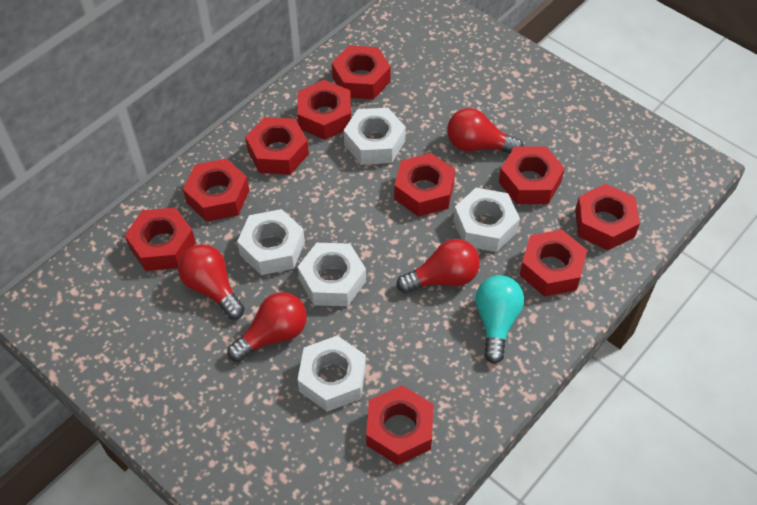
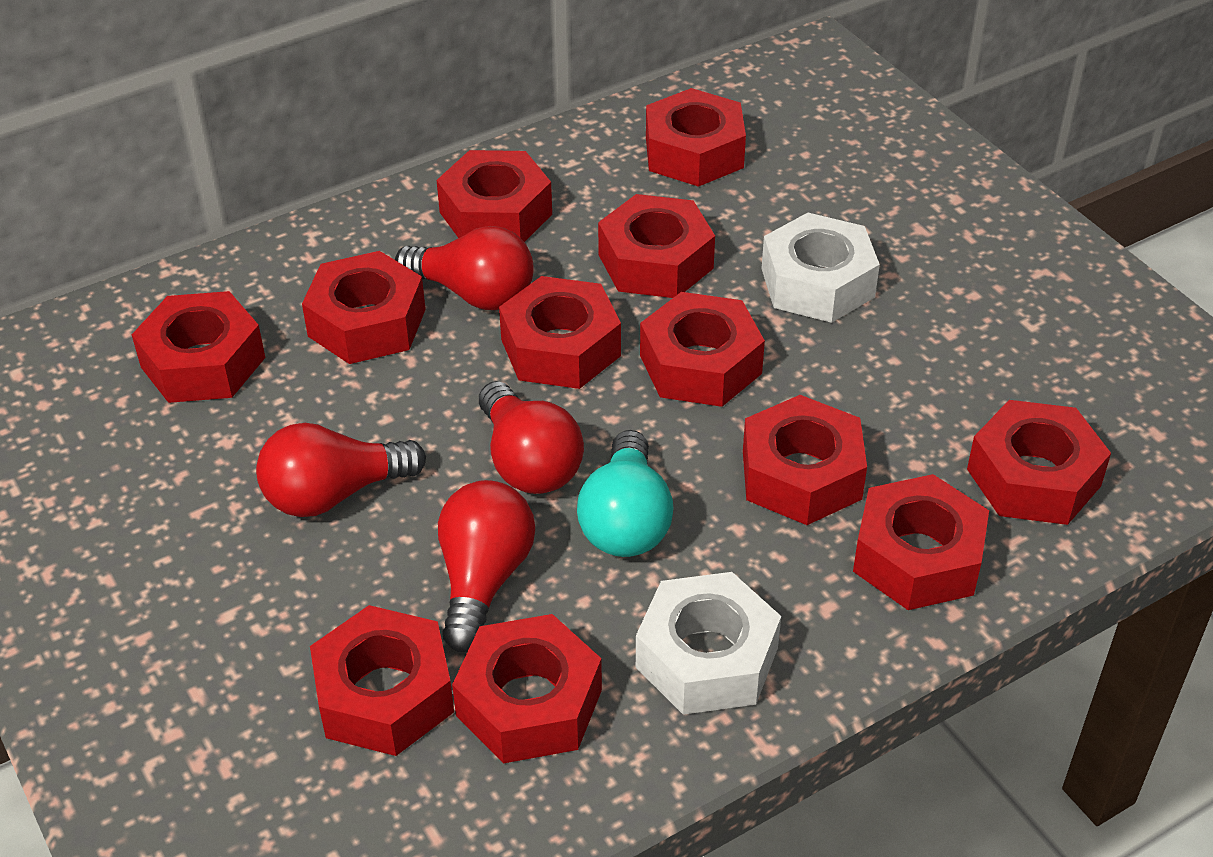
red nut: [125,208,196,271] [183,158,249,222] [245,117,309,175] [297,80,351,140] [332,45,391,99] [366,385,433,465] [394,153,455,217] [499,146,565,204] [520,230,587,296] [575,184,640,250] = 10 -> [132,291,265,403] [302,251,426,364] [310,605,454,756] [437,150,552,242] [452,614,602,764] [499,276,621,389] [598,194,715,298] [640,292,765,407] [646,88,746,187] [743,395,867,525] [853,474,989,610] [967,400,1111,525] = 12
white nut: [237,209,305,275] [297,336,366,412] [298,243,366,306] [344,108,406,165] [453,188,520,252] = 5 -> [636,572,781,715] [761,213,880,323] = 2

